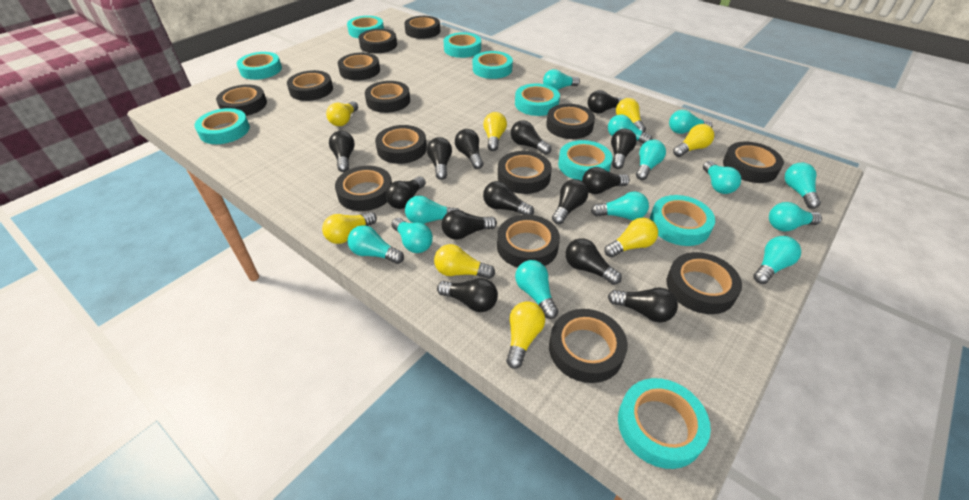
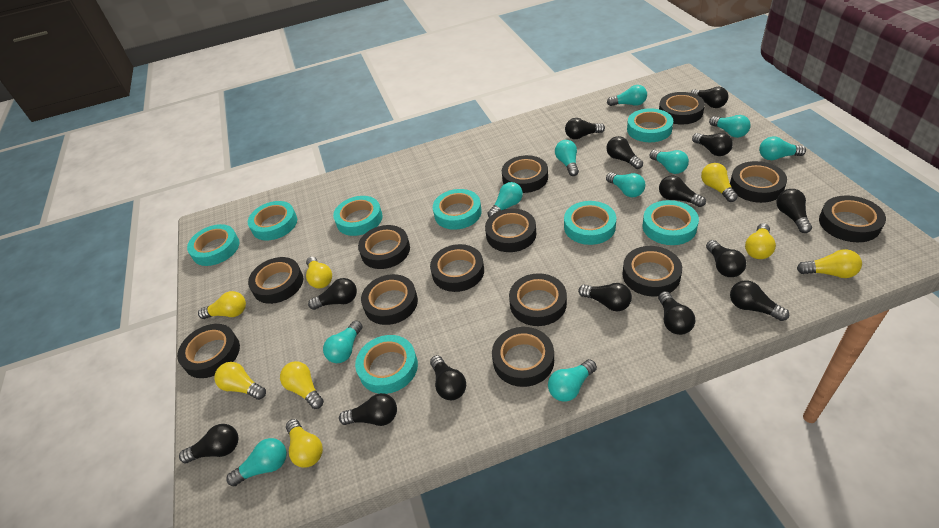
black tape: [216,84,267,116] [287,70,333,101] [335,166,392,211] [338,53,380,81] [359,29,397,53] [365,81,410,113] [375,125,427,164] [404,16,440,39] [497,215,560,268] [498,151,552,194] [546,104,595,139] [549,309,628,383] [667,252,742,314] [723,142,784,183] = 14 -> [177,324,240,378] [248,257,303,304] [358,225,410,269] [361,274,418,325] [430,244,484,292] [485,208,536,252] [492,327,554,387] [502,155,548,193] [509,273,567,326] [622,246,682,296] [659,92,705,124] [730,161,787,203] [819,195,886,242] = 13
turquoise light bulb: [347,225,404,264] [391,218,433,253] [405,196,459,224] [515,260,558,319] [543,69,580,90] [591,191,649,220] [608,114,653,144] [636,140,666,180] [669,110,712,134] [703,161,741,194] [753,236,801,284] [769,202,822,231] [785,163,821,209] = 13 -> [226,438,287,486] [323,320,362,363] [488,182,523,217] [548,359,597,402] [555,140,579,176] [606,172,645,197] [607,85,647,106] [650,150,689,174] [709,115,751,138] [759,137,806,160] = 10
turquoise tape: [194,108,250,144] [237,52,282,80] [347,16,384,38] [443,32,481,58] [473,51,513,79] [515,83,560,116] [558,140,612,181] [618,378,711,469] [650,195,715,246] = 9 -> [187,224,240,266] [248,201,297,240] [333,196,382,236] [355,335,418,394] [433,189,482,230] [564,201,616,245] [627,108,673,142] [643,200,699,245] = 8

